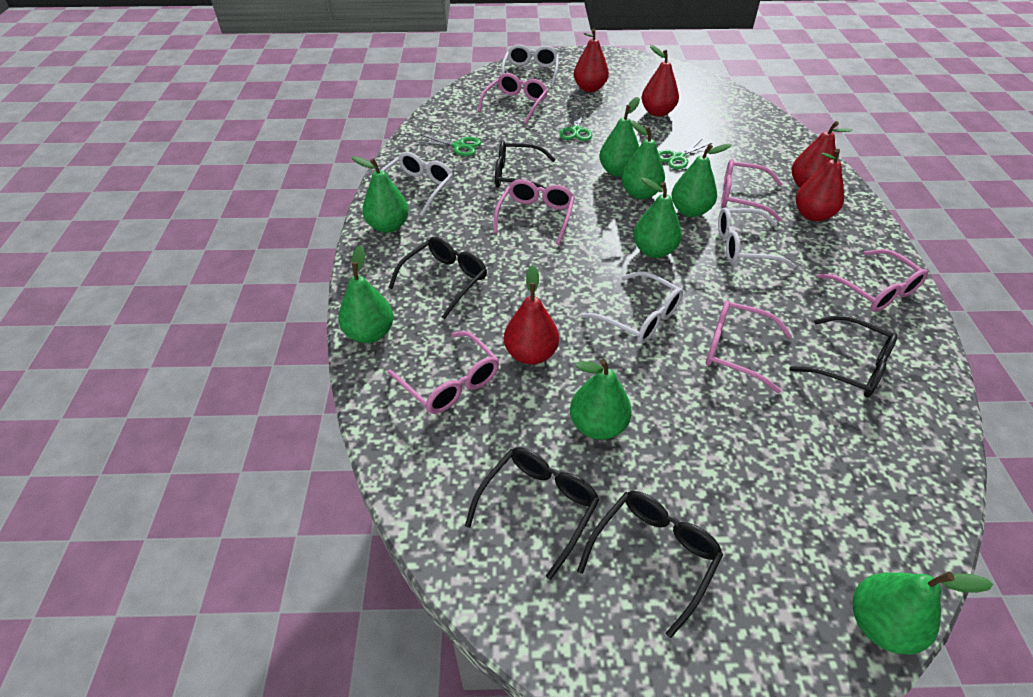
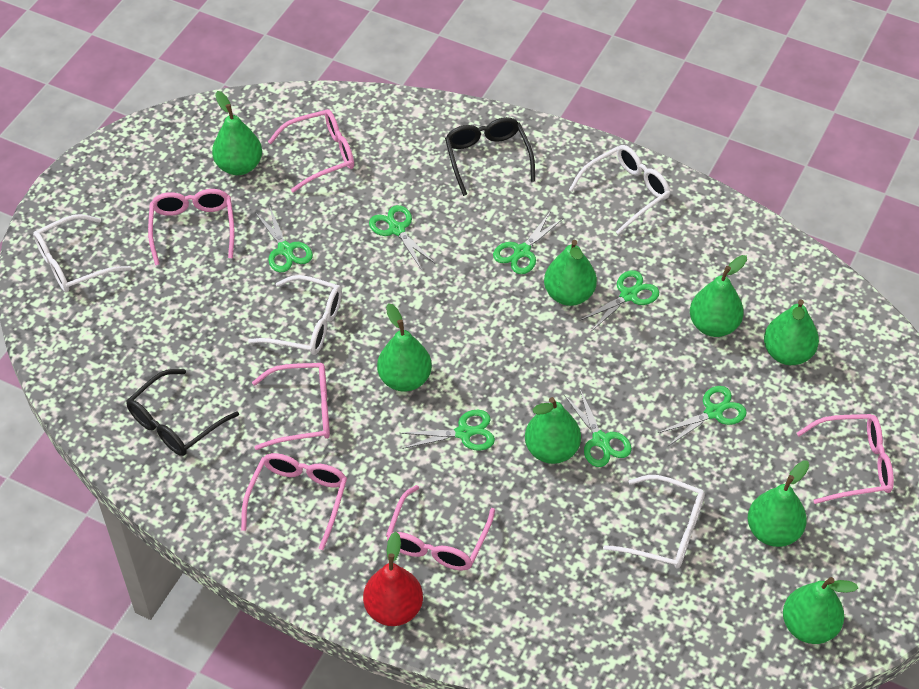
black glasses: [388,236,487,319] [465,447,600,580] [495,140,556,189] [577,491,723,638] [789,315,898,398] = 5 -> [126,369,239,456] [445,117,535,196] = 2
green scissors: [417,135,481,156] [559,108,592,141] [658,138,712,169] = 3 -> [255,205,313,272] [369,205,436,269] [401,410,495,451] [493,211,564,274] [564,389,632,467] [579,270,659,331] [658,386,747,446] = 7
red pear: [504,265,559,365] [574,28,609,92] [641,45,679,117] [792,121,852,188] [796,149,844,221] = 5 -> [363,532,423,626] = 1

